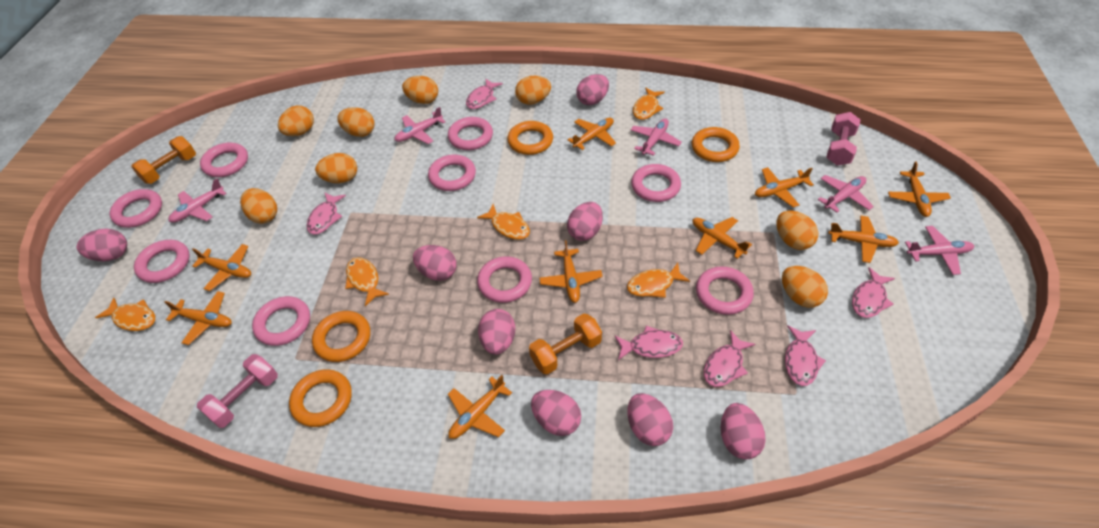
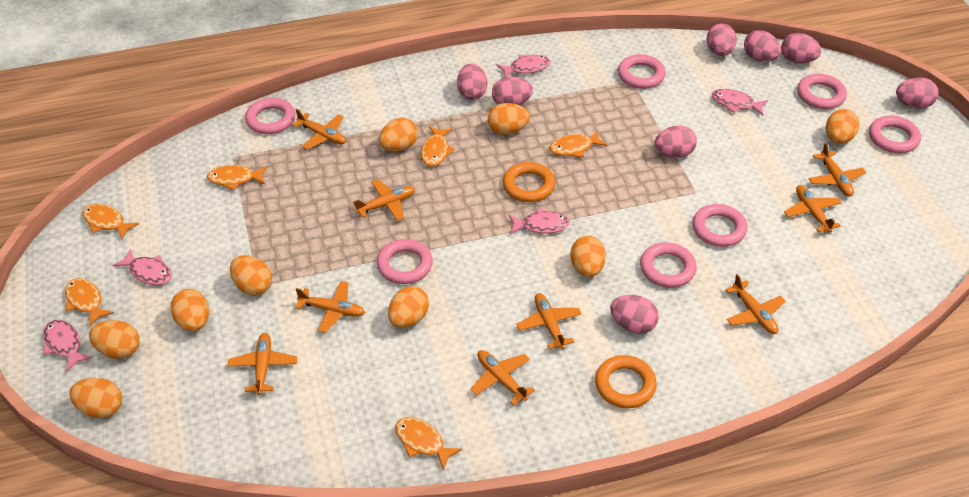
orange dumbbell: [131,136,196,184] [529,313,602,375] = 2 -> none = 0
orange egg: [240,188,277,224] [278,105,314,136] [315,153,357,183] [337,107,375,137] [402,76,438,104] [515,76,551,105] [776,211,818,250] [782,266,828,308] = 8 -> [69,378,122,418] [89,320,140,359] [170,289,209,331] [230,255,272,296] [379,118,418,151] [388,286,429,328] [488,103,530,135] [570,236,606,277] [826,109,859,144] = 9
orange fish: [95,298,155,331] [345,257,389,306] [477,204,530,240] [627,263,690,298] [633,87,665,120] = 5 -> [65,278,114,327] [82,204,139,239] [207,165,267,190] [395,417,462,471] [421,126,455,166] [549,130,607,157] = 6
orange ring: [289,369,352,427] [312,311,370,362] [507,121,553,155] [692,127,740,162] = 4 -> [503,162,555,202] [595,355,657,408] = 2
pink dumbbell: [197,354,278,428] [826,112,860,166] = 2 -> none = 0
pink fish: [307,192,346,235] [466,78,503,109] [615,326,683,360] [704,330,756,387] [785,325,826,386] [852,267,895,318] = 6 -> [43,320,93,372] [112,249,172,285] [496,55,550,78] [508,208,570,234] [712,89,768,115] = 5
pink plane: [168,179,227,223] [394,107,446,144] [631,118,682,156] [818,175,874,213] [905,226,974,275] = 5 -> none = 0
pink ring: [109,189,162,228] [134,240,190,283] [200,143,248,177] [252,296,310,346] [428,155,476,191] [448,117,493,150] [477,256,532,303] [631,164,681,202] [696,266,754,315] = 9 -> [245,98,295,134] [377,239,433,284] [618,54,666,89] [640,242,697,288] [693,204,747,247] [797,74,847,109] [869,116,921,153] = 7

